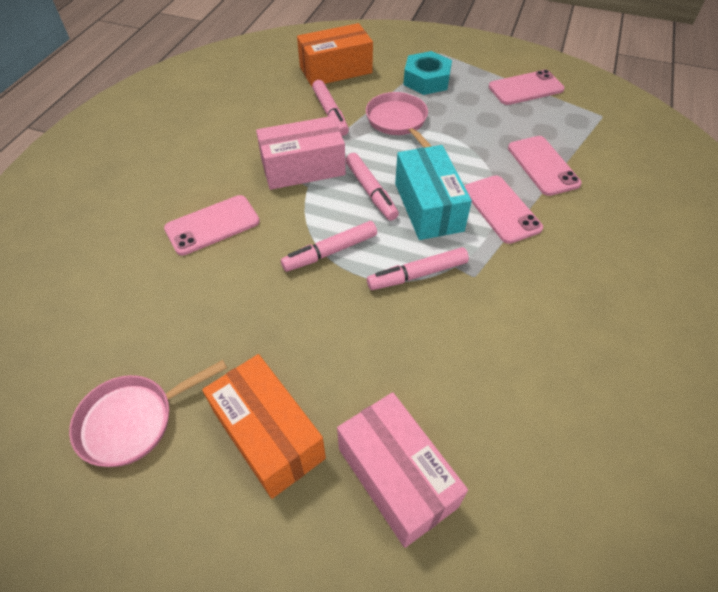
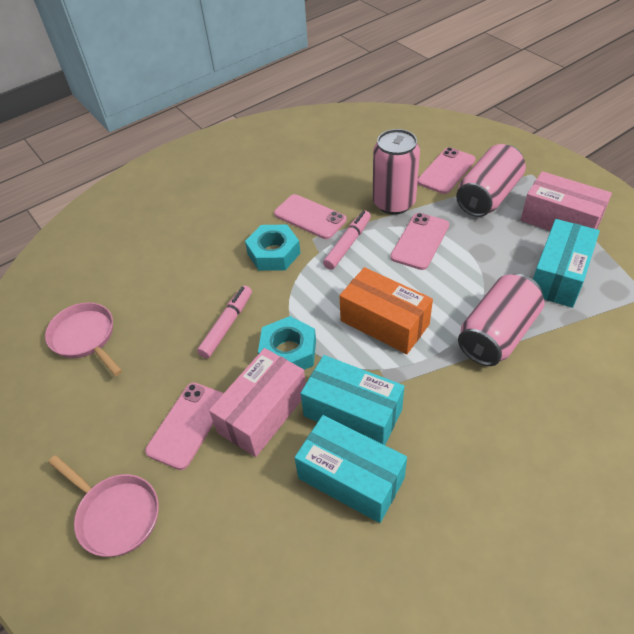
orange box: [202,354,326,499] [297,23,373,87] = 2 -> [339,267,433,354] = 1
pink can: none = 0 -> [373,129,420,215] [456,144,526,217] [458,274,544,366] = 3
pink marker: [281,221,377,272] [312,80,349,136] [345,153,399,221] [367,247,469,290] = 4 -> [197,285,252,358] [323,210,371,270] = 2
turquoise box: [395,145,472,240] = 1 -> [294,415,407,523] [300,355,404,445] [533,219,600,308] = 3
turquoise nut: [403,51,452,95] = 1 -> [245,224,300,271] [258,316,316,370] = 2

